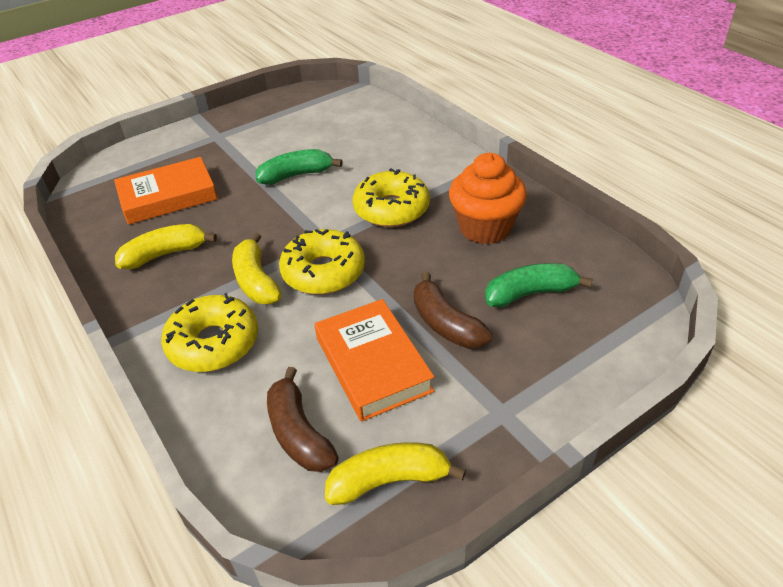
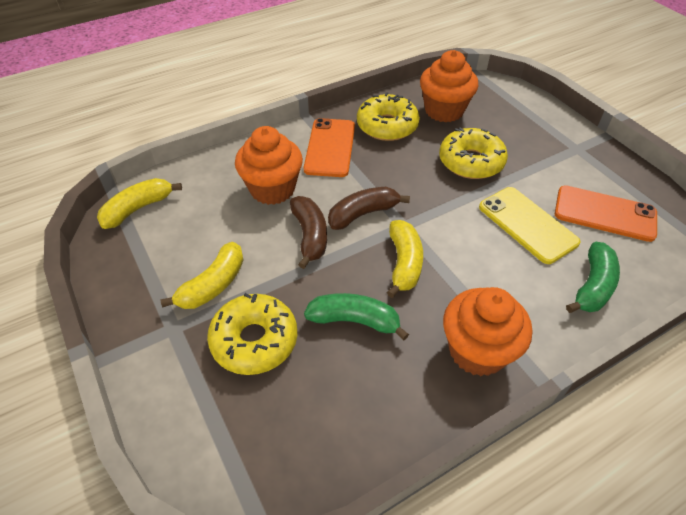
orange book: [114,157,218,225] [315,299,434,422] = 2 -> none = 0
orange cupcake: [449,153,527,244] = 1 -> [235,126,303,205] [420,50,478,122] [443,287,532,376] = 3
orange phone: none = 0 -> [303,118,355,177] [555,185,657,242] = 2
yellow phone: none = 0 -> [479,187,580,264] = 1

